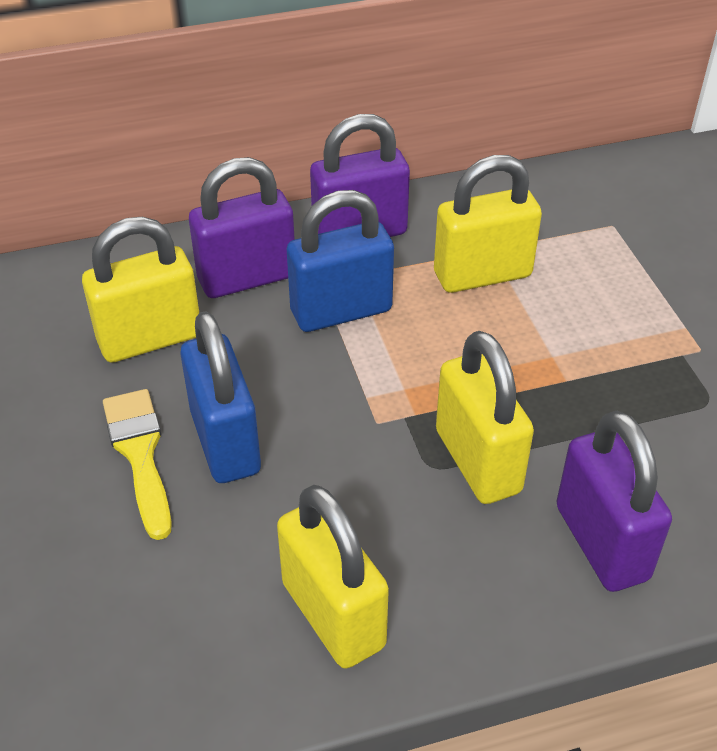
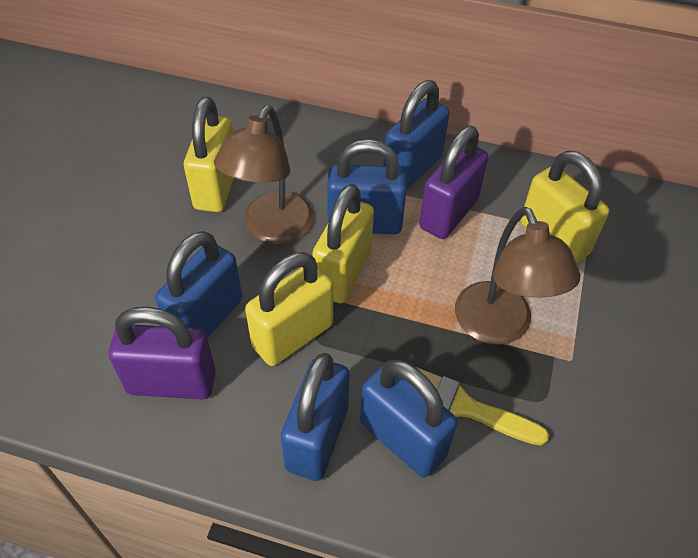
blue padlock: [180,311,261,483] [287,190,394,332] = 2 -> [155,231,242,338] [281,353,350,481] [327,139,407,234] [360,360,458,478] [383,80,450,189] = 5
brown lamp: none = 0 -> [214,106,314,244] [455,207,581,345] = 2
purple padlock: [189,157,295,298] [310,114,410,237] [556,411,672,592] = 3 -> [109,307,216,400] [419,126,488,239] = 2

